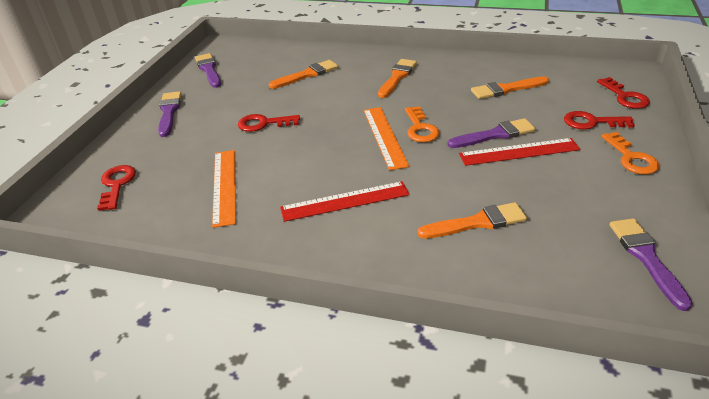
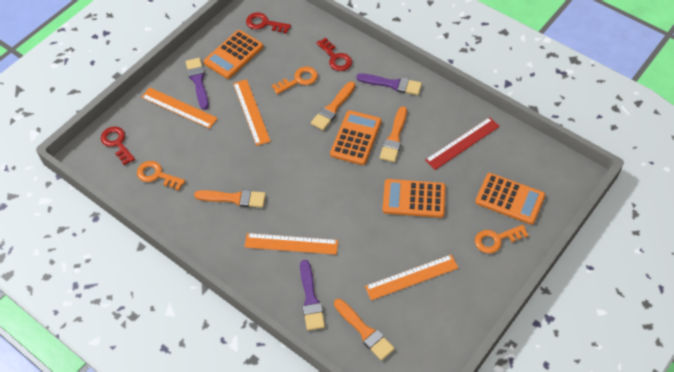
orange calculator: none = 0 -> [204,30,263,79] [330,110,382,165] [383,179,446,218] [475,173,545,225] = 4
orange key: [405,106,439,142] [601,132,659,174] = 2 -> [137,161,185,190] [272,67,318,94] [475,225,529,253] = 3
orange ruler: [212,150,236,228] [363,107,409,170] = 2 -> [141,87,218,129] [233,79,271,146] [245,233,338,255] [365,255,458,300] = 4
purple brush: [158,91,181,137] [195,53,221,88] [447,118,535,148] [609,218,693,311] = 4 -> [186,58,209,110] [300,260,325,331] [356,73,422,95] = 3
red key: [97,165,136,211] [238,114,300,132] [564,111,634,129] [597,77,650,109] = 4 -> [101,127,135,165] [246,12,291,34] [316,37,352,71] = 3
red ruler: [280,181,410,222] [459,138,581,166] = 2 -> [425,117,500,170] = 1

